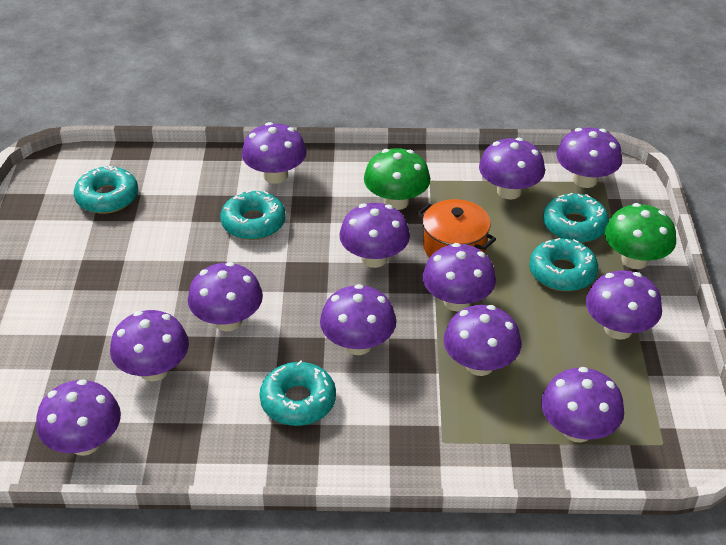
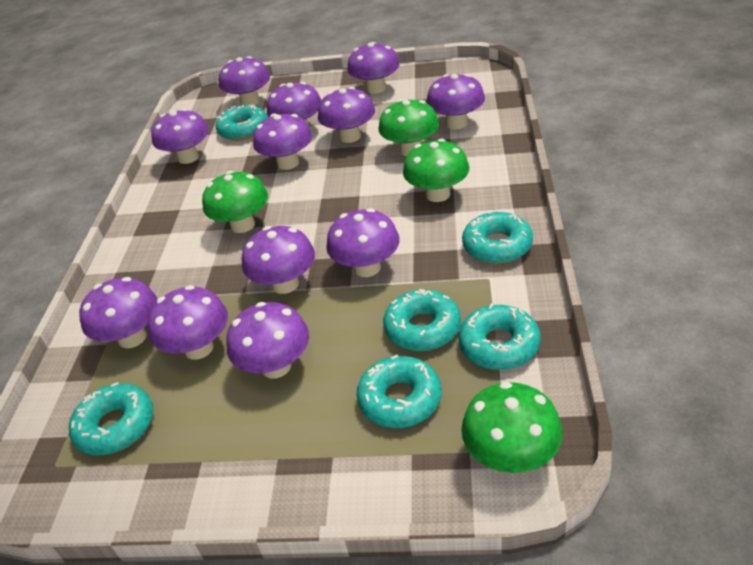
green mushroom: [364,148,430,210] [605,203,676,269] = 2 -> [202,171,268,233] [379,99,439,156] [403,139,470,202] [461,382,563,473] = 4
orange pot: [417,199,496,258] = 1 -> none = 0
turquoise donut: [74,165,138,214] [221,190,286,240] [259,360,336,426] [529,238,598,291] [543,193,609,243] = 5 -> [69,382,153,455] [216,104,268,141] [357,355,442,428] [383,289,461,351] [458,303,541,370] [462,211,533,264] = 6

